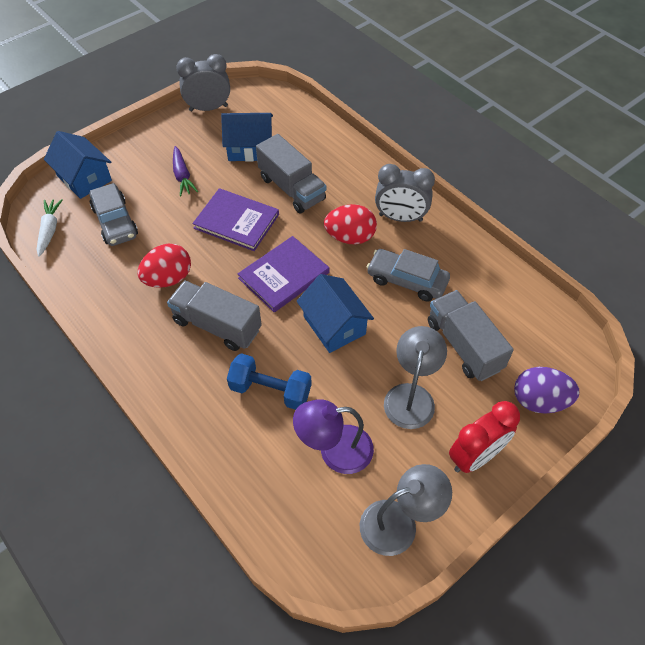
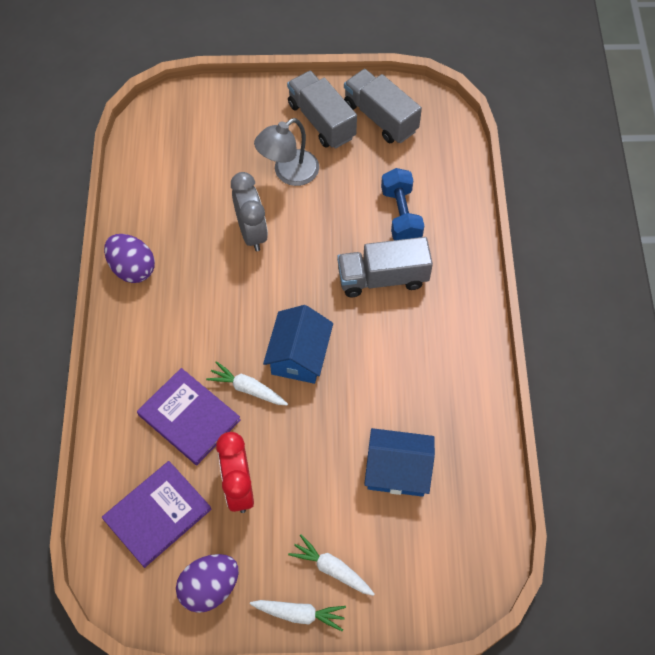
blue house: [44,131,112,199] [221,113,273,162] [297,274,374,353] = 3 -> [263,305,333,384] [364,428,435,497] = 2
grey car: [89,183,138,246] [367,249,450,302] = 2 -> none = 0
grey clock: [176,54,230,111] [375,164,435,222] = 2 -> [231,172,268,251] = 1
grey lamp: [360,464,452,556] [384,326,447,429] = 2 -> [254,118,319,186] = 1
purple carrot: [173,146,198,196] = 1 -> none = 0
purple egg: [514,367,579,414] = 1 -> [104,234,155,283] [176,554,239,613] = 2
purple lamp: [293,399,374,474] = 1 -> none = 0
red egg: [138,244,191,288] [324,204,377,245] = 2 -> none = 0
white carrot: [37,199,63,257] = 1 -> [206,361,288,405] [250,600,346,631] [288,534,374,596] = 3

